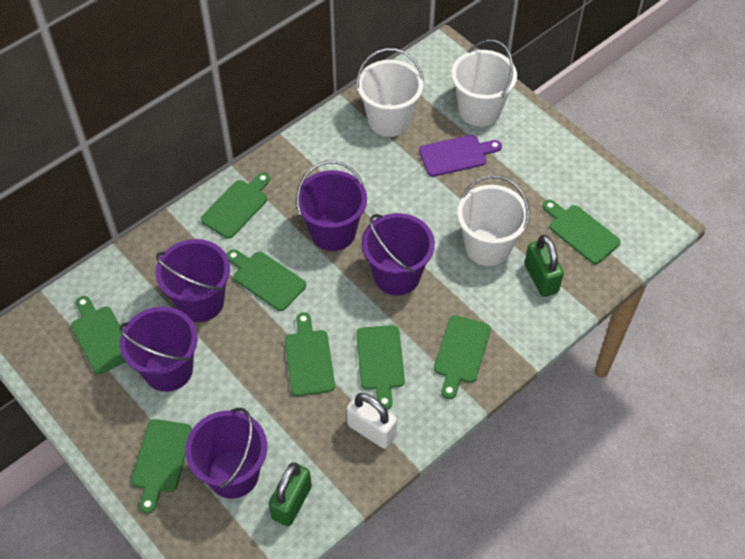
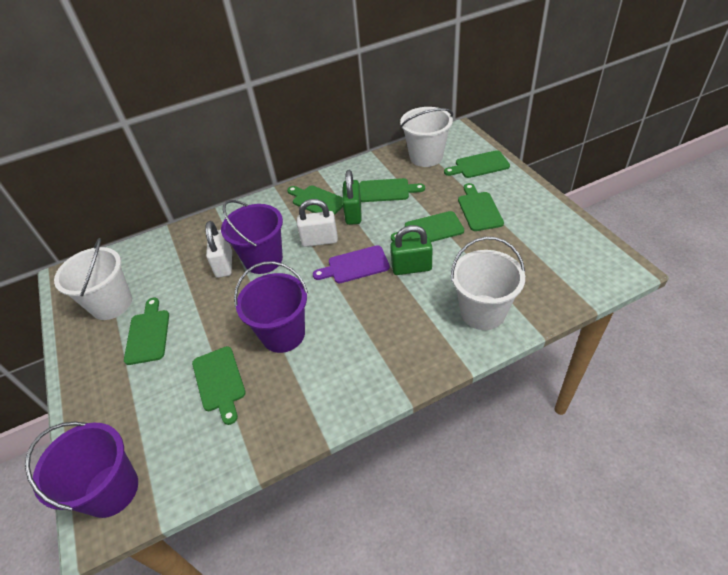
green cutting board: [71,296,126,374] [131,419,192,514] [201,173,270,239] [226,249,306,311] [285,312,335,396] [356,325,405,410] [434,315,491,399] [543,200,621,264] = 8 -> [124,298,169,365] [192,346,246,425] [287,185,343,215] [359,178,425,202] [391,211,464,242] [444,150,510,178] [458,183,504,231] = 7
purple bucket: [120,307,198,392] [155,239,230,322] [185,408,267,499] [296,161,367,251] [362,213,435,295] = 5 -> [25,422,138,518] [221,200,283,274] [234,261,308,353] = 3
white padlock: [347,393,397,449] = 1 -> [206,221,232,278] [297,199,338,247] = 2

